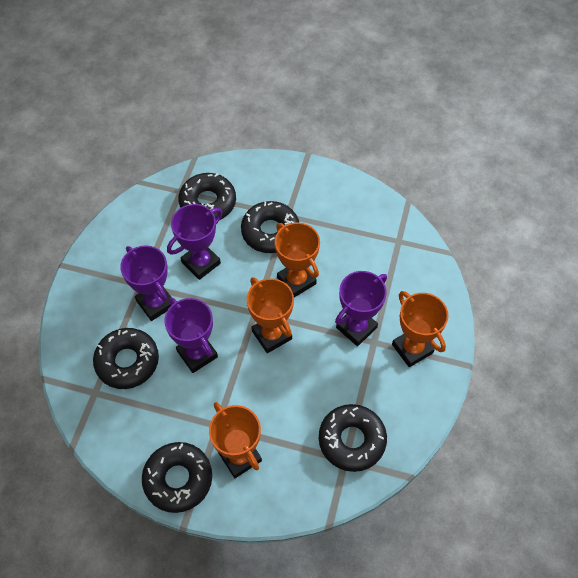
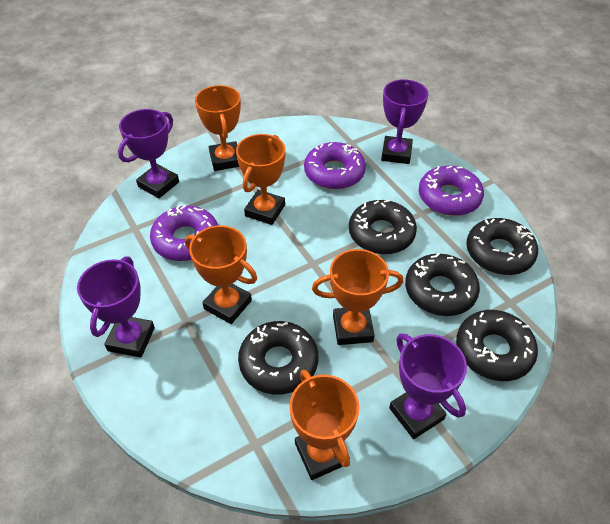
orange trophy: [209,402,262,478] [247,277,294,353] [275,222,320,297] [392,291,448,367] = 4 -> [185,226,257,324] [195,85,241,171] [236,134,286,225] [290,370,359,480] [312,249,403,345] = 5
purple donut: none = 0 -> [150,205,218,261] [304,142,366,189] [419,166,484,216] = 3

